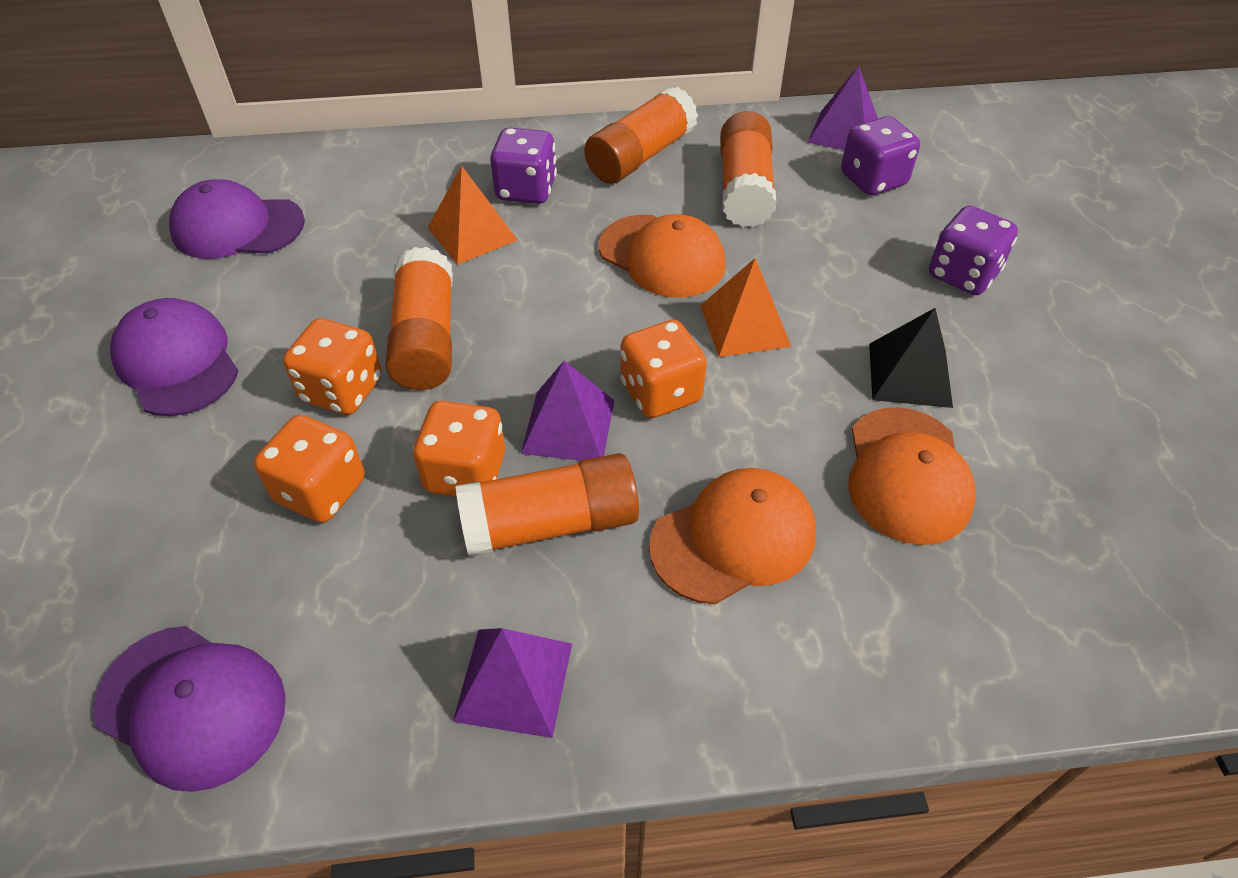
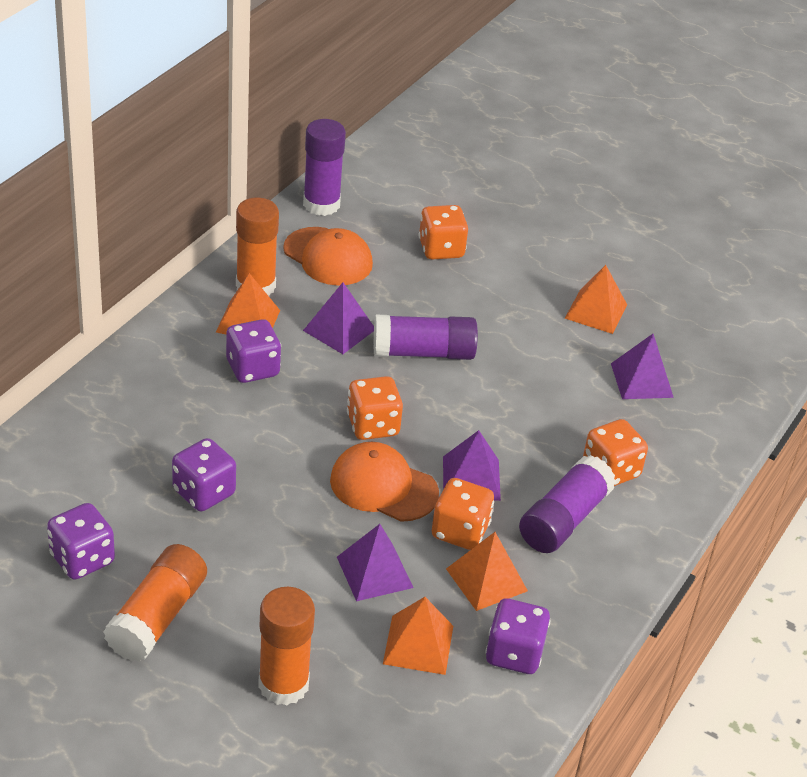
black pyramid: [869,308,953,408] = 1 -> none = 0
orange cap: [599,214,726,298] [649,468,816,604] [848,407,976,545] = 3 -> [283,227,373,286] [330,442,439,522] = 2
orange glue stick: [385,247,453,390] [455,453,639,557] [584,86,698,184] [720,111,776,227] = 4 -> [103,544,207,662] [236,198,279,296] [258,587,315,706] = 3
orange pyramid: [427,165,518,265] [700,258,791,357] = 2 -> [216,273,280,334] [383,597,453,675] [446,532,528,611] [565,265,627,334] = 4
purple cap: [93,626,286,792] [110,298,239,416] [169,179,305,259] = 3 -> none = 0
purple dice: [490,127,557,204] [841,116,920,195] [929,206,1018,295] = 3 -> [47,503,115,580] [172,438,236,511] [226,319,281,383] [485,598,551,674] = 4
purple glue stick: none = 0 -> [303,119,346,216] [374,315,478,360] [519,455,616,553] = 3
purple pyramid: [453,628,572,738] [521,361,615,461] [807,66,878,150] = 3 -> [303,282,374,354] [337,524,414,601] [443,430,501,501] [611,334,674,399] = 4

